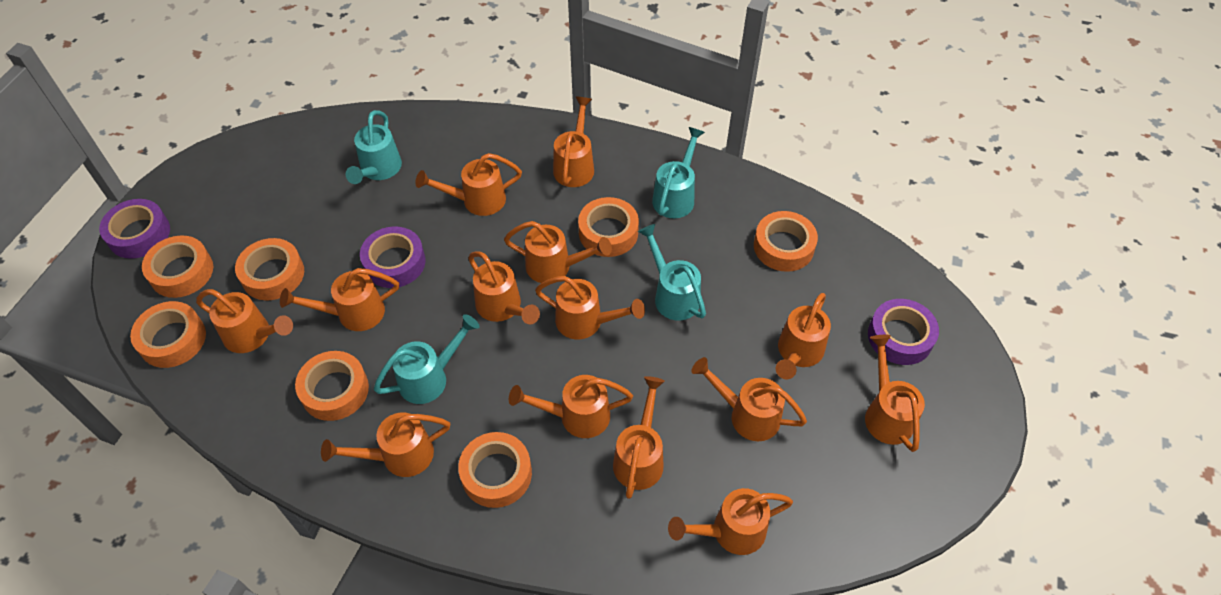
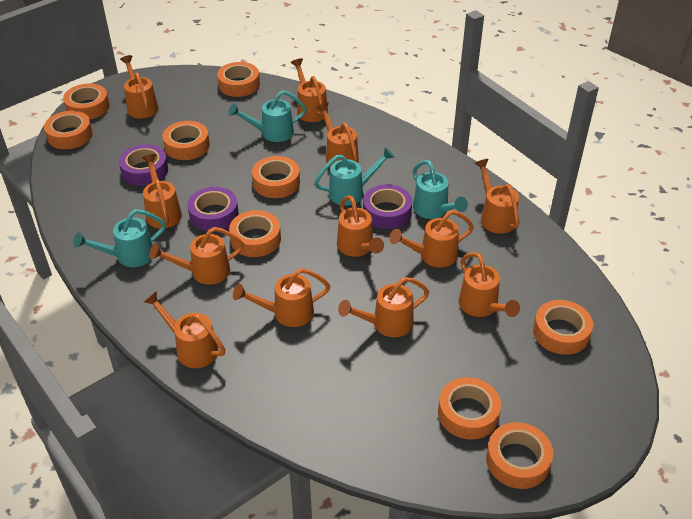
orange tape: [130,301,206,368] [142,236,213,298] [235,238,304,300] [295,351,369,421] [458,432,532,508] [578,197,639,257] [754,211,818,272] = 7 -> [44,111,93,149] [63,83,110,120] [162,121,210,160] [217,62,260,97] [229,210,281,257] [252,156,300,198] [438,377,501,440] [486,422,553,489] [533,300,593,355] = 9
orange watering can: [196,289,293,353] [280,268,399,331] [321,413,450,477] [415,153,522,216] [468,251,540,325] [504,221,612,283] [509,375,633,438] [535,276,645,339] [553,97,594,187] [613,376,665,499] [668,488,793,555] [691,357,807,441] [776,293,831,379] [865,335,925,452] = 14 -> [120,55,159,119] [142,154,182,229] [144,291,226,368] [149,227,244,285] [233,268,330,327] [291,58,328,122] [316,103,359,167] [337,195,384,257] [338,277,429,337] [389,210,474,268] [459,252,520,317] [475,159,519,234] = 12

